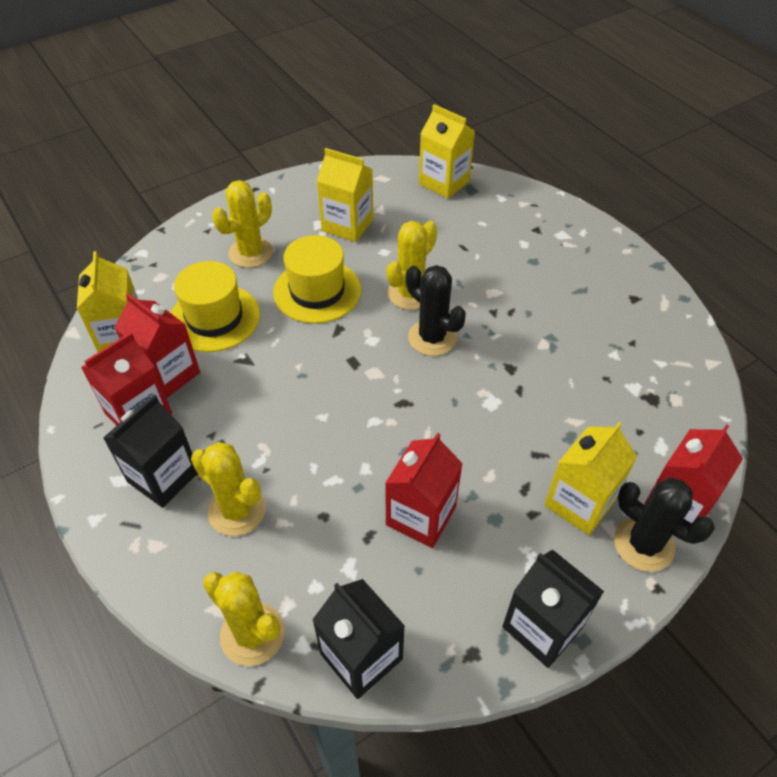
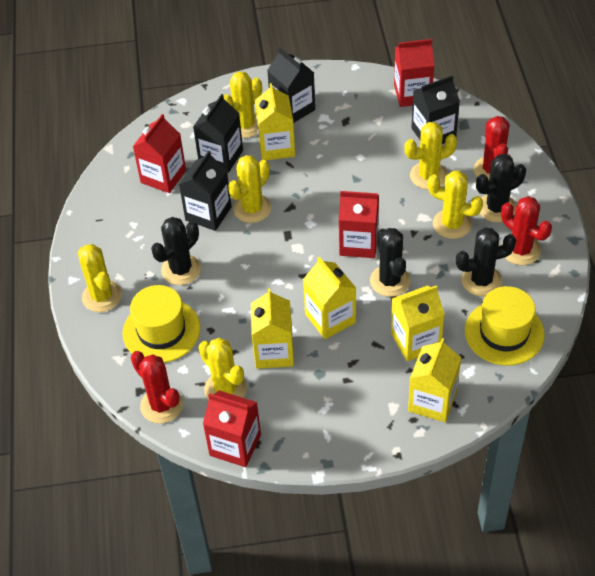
black cactus: [406,265,466,356] [614,477,715,572] = 2 -> [151,217,201,285] [370,228,410,297] [456,227,516,297] [476,154,526,223] = 4
black carton: [103,394,198,508] [312,579,405,699] [502,550,604,668] = 3 -> [179,151,232,231] [193,94,243,173] [267,48,315,123] [411,75,460,144] = 4
red cactus: none = 0 -> [131,351,183,424] [474,116,510,181] [501,196,552,265] = 3
yellow cactus: [191,442,266,536] [203,571,285,666] [212,180,273,268] [387,221,437,310] = 4 -> [78,244,122,312] [199,338,247,400] [223,71,262,138] [228,155,271,223] [404,122,457,190] [428,171,483,239] = 6
yellow carton: [77,251,138,352] [317,148,373,242] [419,104,475,199] [544,422,637,535] = 4 -> [251,288,294,369] [255,83,295,160] [303,257,356,339] [391,285,445,361] [408,338,461,422] = 5

